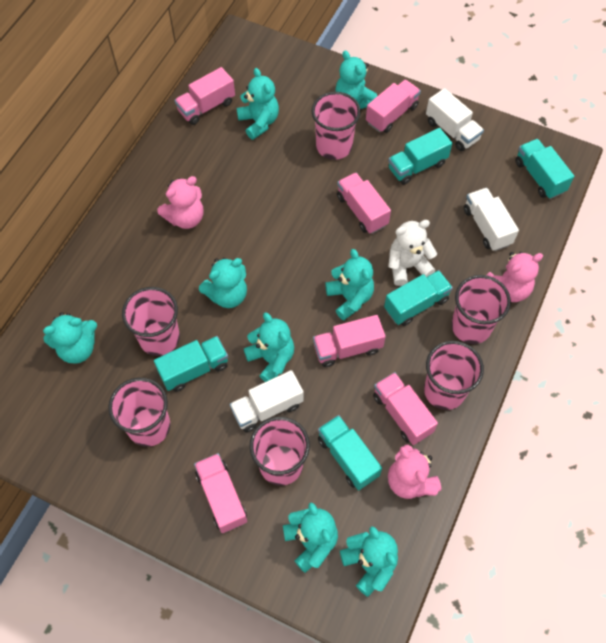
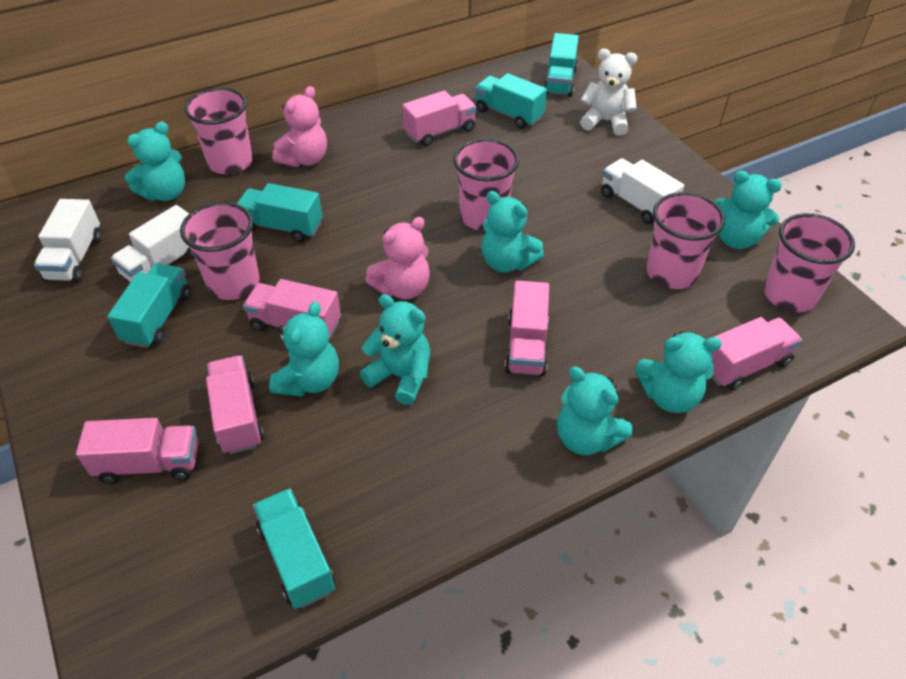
pink cup: [108,378,170,447] [122,287,180,356] [249,417,310,486] [311,92,361,160] [424,341,484,410] [451,275,511,344] = 6 -> [180,202,260,300] [184,88,253,174] [453,139,519,231] [647,192,725,289] [764,213,855,312] = 5
pink teddy bear: [157,176,204,229] [388,445,441,499] [487,252,543,302] = 3 -> [272,86,327,167] [365,217,430,299] = 2
turquoise teddy bear: [43,312,97,364] [199,258,247,308] [237,68,279,140] [244,312,294,382] [283,502,338,573] [325,249,374,321] [335,51,377,109] [340,526,398,597] = 8 -> [125,122,185,201] [269,302,339,397] [360,294,430,405] [481,191,544,272] [557,366,633,455] [635,331,722,413] [714,171,782,249] = 7

